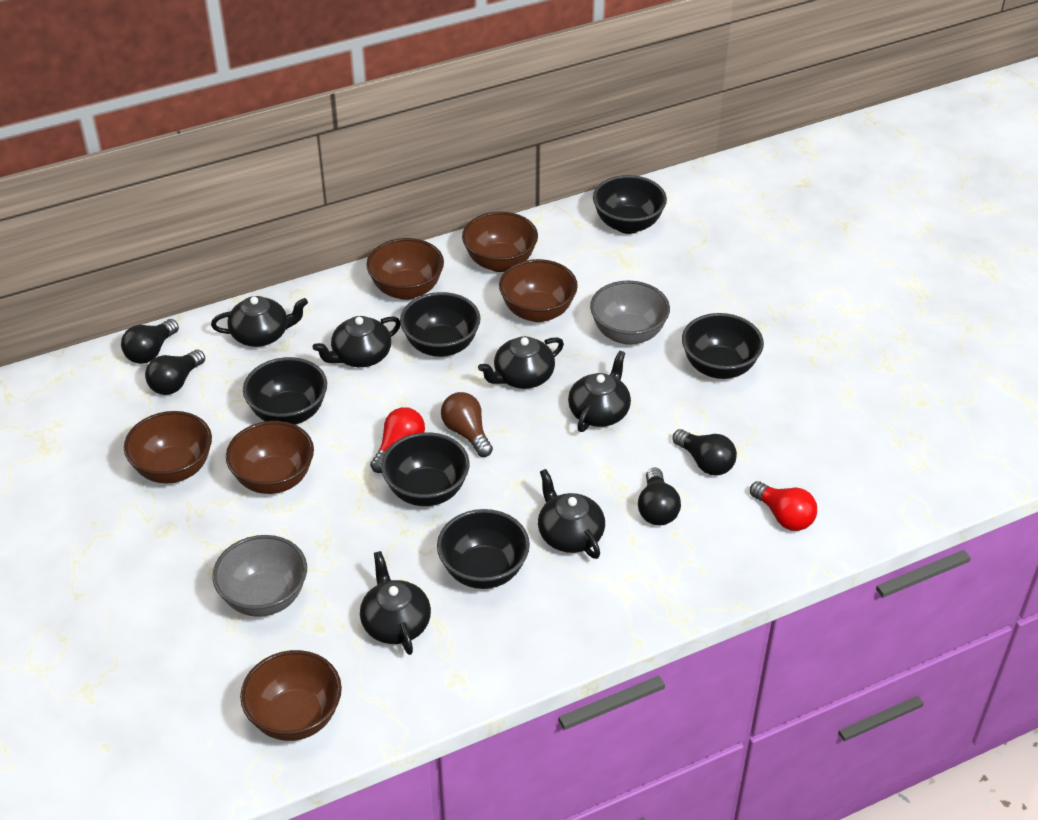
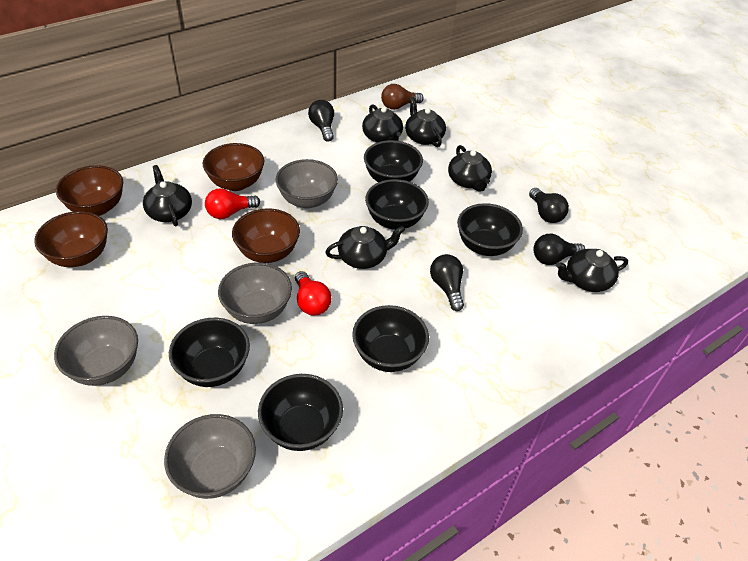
brown bowl: [124,411,212,483] [226,421,314,494] [240,650,342,741] [366,238,444,300] [462,212,538,272] [499,259,578,322] = 6 -> [34,211,108,267] [56,165,123,216] [203,143,264,191] [232,208,300,263] = 4
grey bowl: [213,535,307,617] [590,280,670,345] = 2 -> [54,316,138,386] [164,414,256,499] [218,262,292,324] [276,159,338,209] = 4

